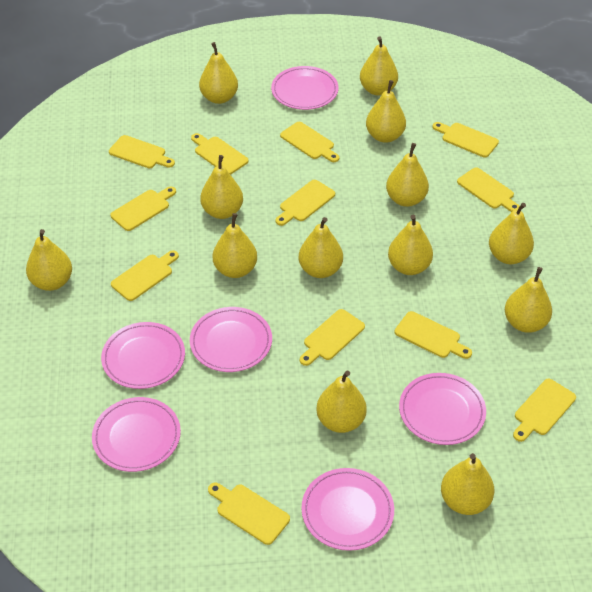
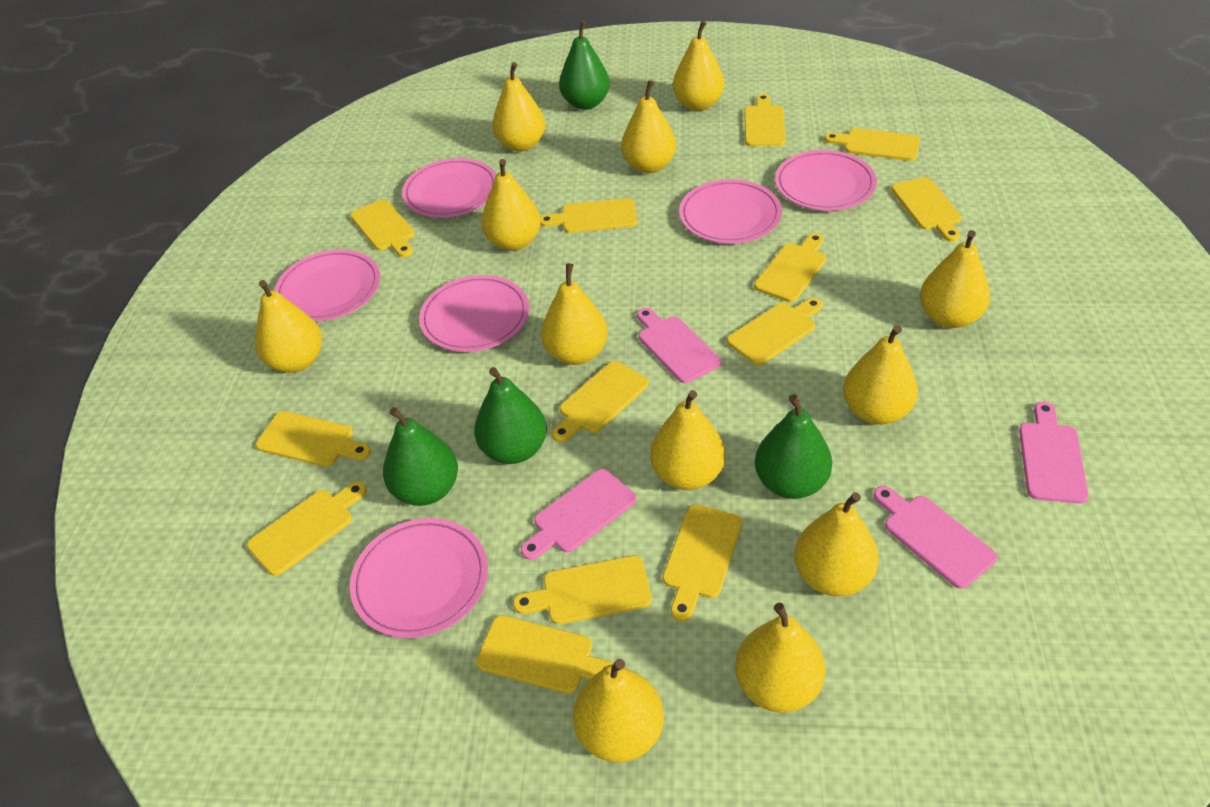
green pear: none = 0 -> [383,407,458,506] [474,367,547,464] [559,21,610,110] [755,394,832,499] = 4
pink cutting board: none = 0 -> [521,469,636,560] [637,308,721,383] [874,486,997,589] [1019,402,1089,504] = 4
yellow cutting board: [109,135,175,168] [110,187,176,231] [111,251,179,301] [191,133,249,175] [208,483,290,545] [276,180,335,226] [280,122,339,162] [300,309,365,366] [395,311,472,359] [433,122,499,157] [457,167,520,212] [513,379,576,442] = 12 -> [247,482,367,576] [256,411,371,467] [350,199,415,257] [476,615,614,694] [513,556,652,625] [540,198,637,233] [552,361,649,442] [663,504,742,621] [727,298,822,365] [744,94,786,147] [754,233,827,302] [824,128,920,161] [891,177,962,242] = 13
yellow pear: [26,229,72,291] [199,42,238,104] [200,155,243,219] [213,213,257,278] [299,217,343,278] [316,371,367,433] [360,36,398,96] [366,80,406,143] [386,143,429,207] [388,215,433,275] [441,453,494,515] [489,203,534,264] [505,267,552,333] = 13 -> [255,280,322,373] [481,159,541,251] [492,62,545,152] [541,263,608,365] [573,659,664,763] [621,80,676,173] [650,390,725,490] [673,21,724,111] [735,603,826,713] [794,492,879,596] [843,325,918,425] [920,230,990,328] = 12

